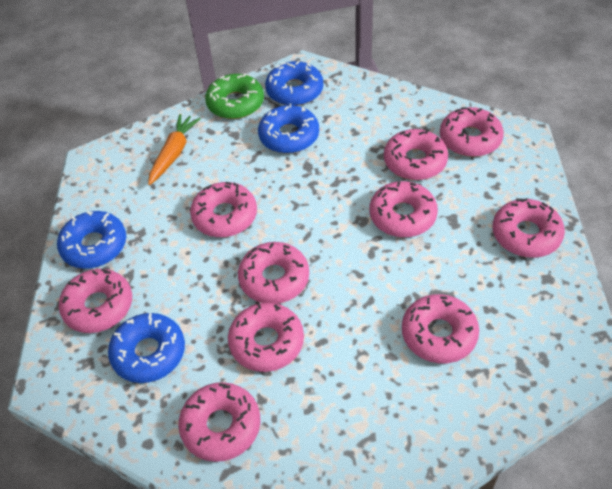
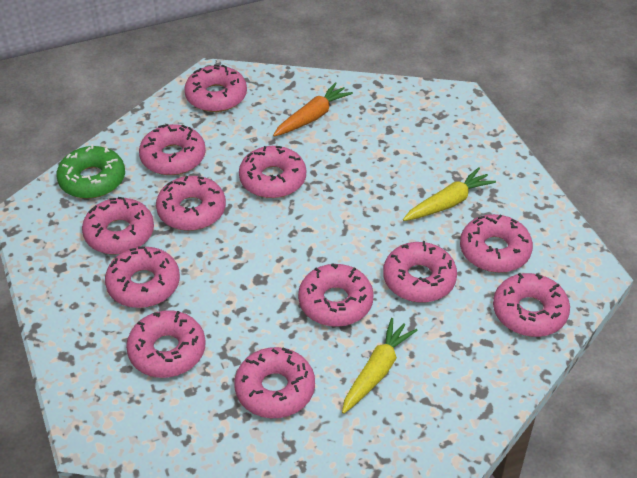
blue donut: [57,211,126,269] [108,313,185,383] [258,104,319,153] [265,61,323,106] = 4 -> none = 0
pink donut: [59,269,132,333] [178,382,260,462] [190,182,257,237] [228,302,304,372] [238,242,309,304] [370,181,438,237] [384,129,448,180] [402,294,479,364] [440,107,504,157] [492,199,565,258] = 10 -> [82,197,154,254] [105,246,180,308] [126,310,206,378] [139,124,206,175] [156,176,226,231] [184,65,247,112] [234,347,315,418] [239,146,306,198] [298,264,374,327] [383,241,457,303] [460,214,533,273] [493,273,570,337] = 12
yellow carrot: none = 0 -> [342,318,418,414] [403,167,496,221] = 2

